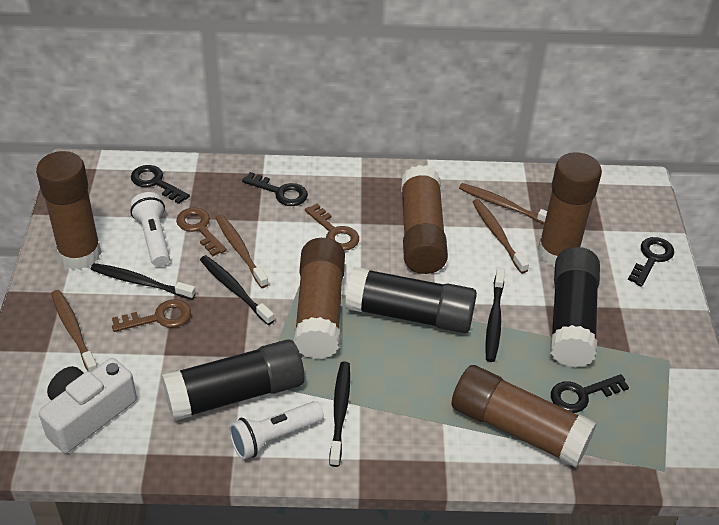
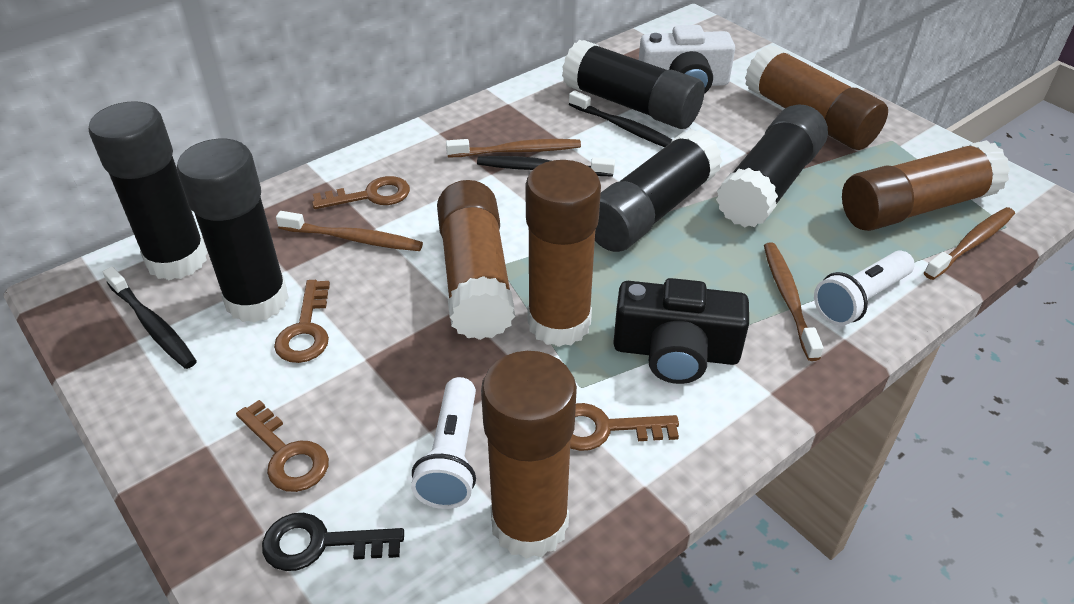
black camera: none = 0 -> [613,278,749,384] = 1
black glue stick: [161,339,305,421] [345,267,477,333] [550,247,600,368] = 3 -> [89,101,208,280] [177,139,289,323] [562,40,705,129] [595,129,722,252] [716,105,828,228] = 5
black key: [131,165,190,204] [242,172,308,206] [551,374,629,413] [628,237,674,287] = 4 -> [262,513,404,571] = 1
black toothbrush: [91,263,196,300] [200,255,274,325] [329,362,350,467] [485,269,505,362] = 4 -> [103,266,197,369] [477,156,615,176] [569,90,672,147] = 3
brown key: [112,299,191,332] [176,207,227,256] [305,204,359,251] = 3 -> [236,400,329,492] [274,280,330,363] [312,176,410,209] [570,403,679,451] = 4

